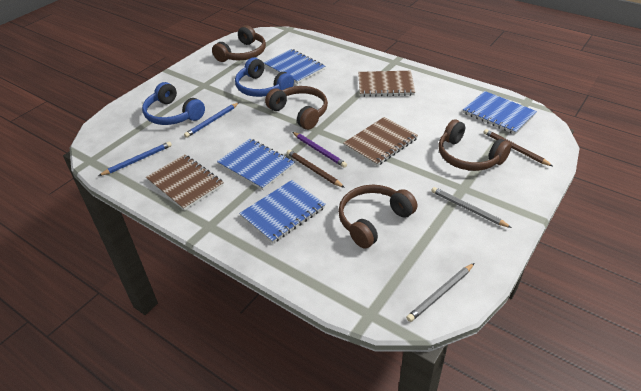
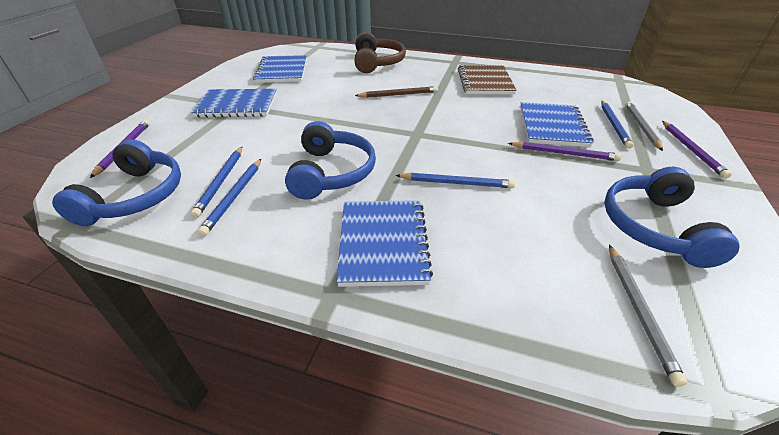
blue headphones: [142,82,205,125] [235,57,294,97] = 2 -> [52,139,181,226] [285,121,376,200] [604,167,739,268] = 3
blue pencil: [98,141,172,176] [184,102,239,138] = 2 -> [191,147,242,218] [198,159,261,236] [395,173,515,188] [601,101,633,149] = 4
brown headphones: [212,25,266,62] [265,86,328,130] [338,185,417,248] [438,119,511,171] = 4 -> [355,32,406,73] = 1
brown notebook: [146,155,224,211] [343,117,418,166] [358,71,415,97] = 3 -> [458,65,517,95] = 1
brown pencil: [287,150,345,188] [483,129,553,166] = 2 -> [355,86,438,98] = 1
purple pencil: [293,132,347,168] = 1 -> [90,120,150,178] [508,142,621,161] [662,121,732,179] = 3

